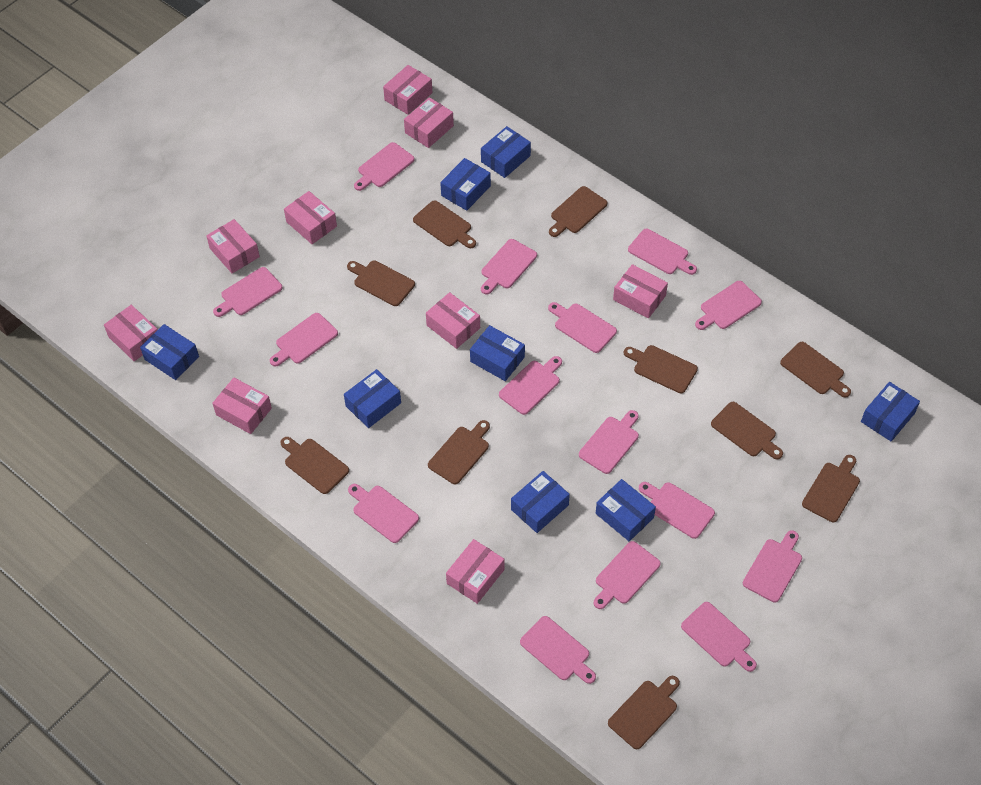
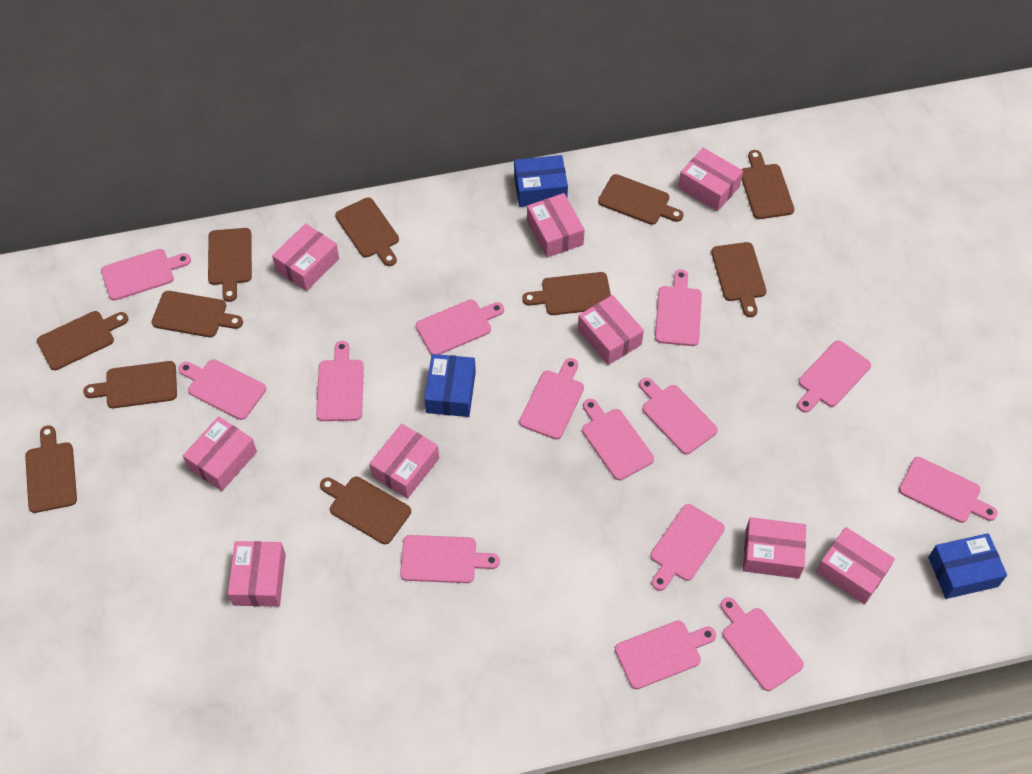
blue box: [140,324,199,380] [344,369,401,428] [440,158,491,211] [470,325,525,381] [481,126,531,178] [511,471,570,533] [596,479,656,542] [861,382,920,441] = 8 -> [425,354,476,417] [514,155,568,207] [928,533,1007,599] = 3
brown cutting board: [280,437,349,494] [347,260,415,306] [413,200,476,248] [428,420,490,484] [549,186,607,237] [608,676,680,749] [624,345,698,393] [711,402,783,459] [780,342,851,398] [802,455,860,522] = 10 -> [25,425,77,513] [37,311,128,370] [83,361,177,408] [152,291,243,337] [208,228,252,302] [320,476,411,544] [335,197,399,266] [522,272,611,315] [598,174,684,225] [711,242,767,317] [741,150,794,219] = 11
pink cutting board: [213,267,283,317] [270,313,338,366] [348,484,419,543] [354,142,415,191] [481,239,537,295] [499,356,562,415] [520,616,596,684] [548,302,617,353] [579,410,639,474] [593,541,661,609] [628,229,697,275] [639,482,715,539] [681,602,757,672] [695,281,762,330] [743,530,802,603] = 15 -> [101,249,191,301] [178,360,266,420] [316,341,364,421] [400,535,500,583] [416,299,504,355] [519,358,584,440] [582,399,654,480] [615,620,716,689] [639,378,718,454] [651,504,725,591] [655,269,702,346] [720,597,804,691] [797,341,871,413] [899,457,998,523] = 14

